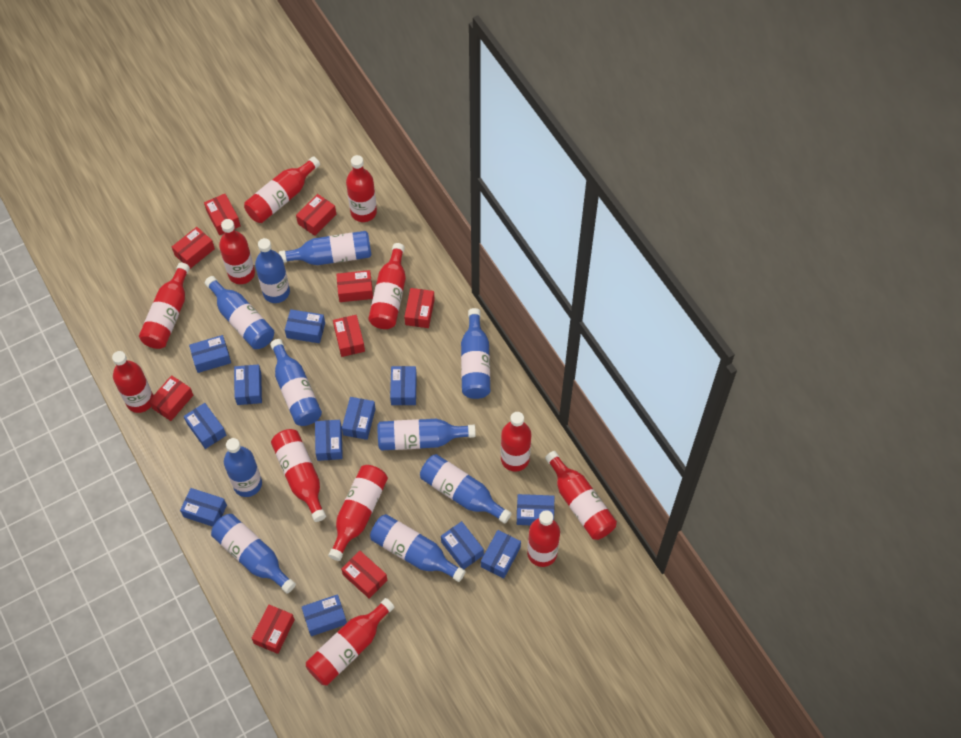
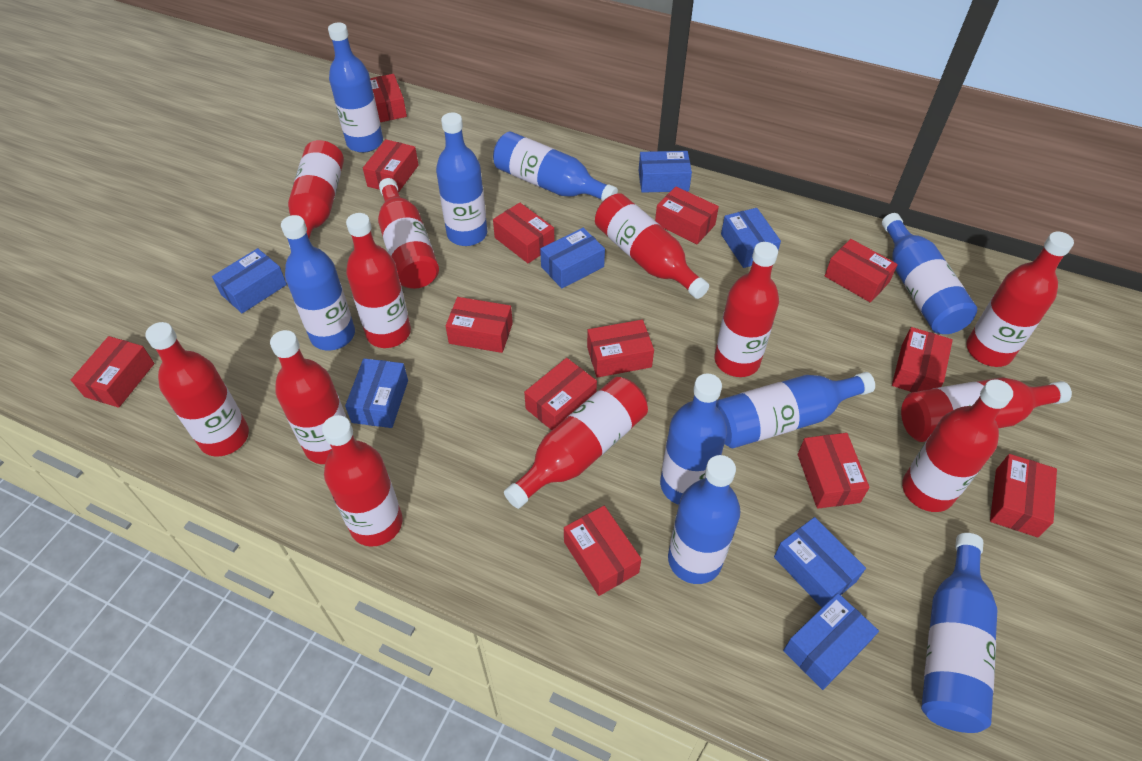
blue bottle: [205,276,274,349] [211,514,296,594] [224,438,262,497] [255,238,290,303] [270,339,322,426] [279,231,371,265] [370,514,466,582] [377,419,476,451] [420,454,512,524] [461,308,490,399] = 10 -> [281,215,355,351] [328,22,383,153] [436,112,487,246] [493,131,618,201] [660,373,727,505] [668,455,741,584] [716,372,875,448] [882,213,977,334] [921,533,997,733] = 9
blue box: [180,488,227,527] [184,403,226,449] [189,335,231,373] [234,364,262,405] [285,309,325,343] [302,594,347,636] [315,420,343,461] [342,397,376,440] [390,366,417,405] [441,521,484,569] [481,530,521,578] [517,494,554,525] = 12 -> [212,248,287,313] [345,358,408,428] [540,228,605,288] [639,151,692,193] [721,208,781,268] [774,517,866,608] [783,593,879,690] = 7
red box: [149,375,193,421] [172,227,215,269] [204,194,240,235] [251,604,295,654] [296,194,336,236] [333,315,365,357] [336,270,373,302] [341,551,387,599] [404,288,435,328] = 9 -> [71,336,154,408] [363,139,419,193] [370,74,407,122] [446,297,513,353] [493,203,555,263] [524,358,597,430] [564,506,641,596] [587,320,654,378] [655,187,719,244] [798,433,870,509] [825,239,898,303] [892,327,953,392] [990,454,1057,537] = 13

